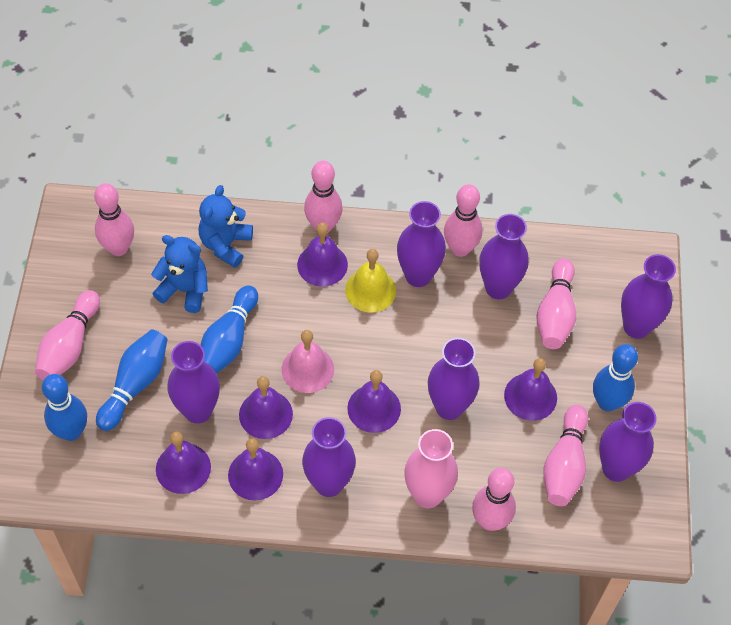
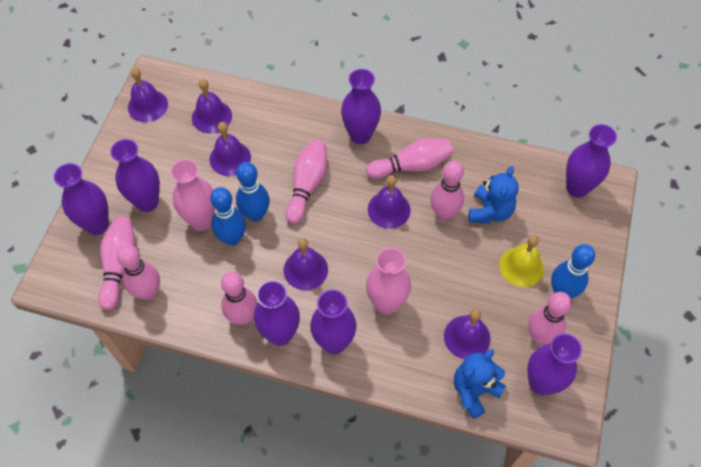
blue bowling pin: [42,374,87,441] [96,329,168,431] [201,286,258,374] [593,344,638,412] = 4 -> [210,187,246,246] [236,162,270,222] [551,244,595,298] = 3
pink bell: [282,330,334,393] = 1 -> none = 0
pink vase: [404,429,458,508] = 1 -> [170,159,215,231] [366,247,411,315] = 2

